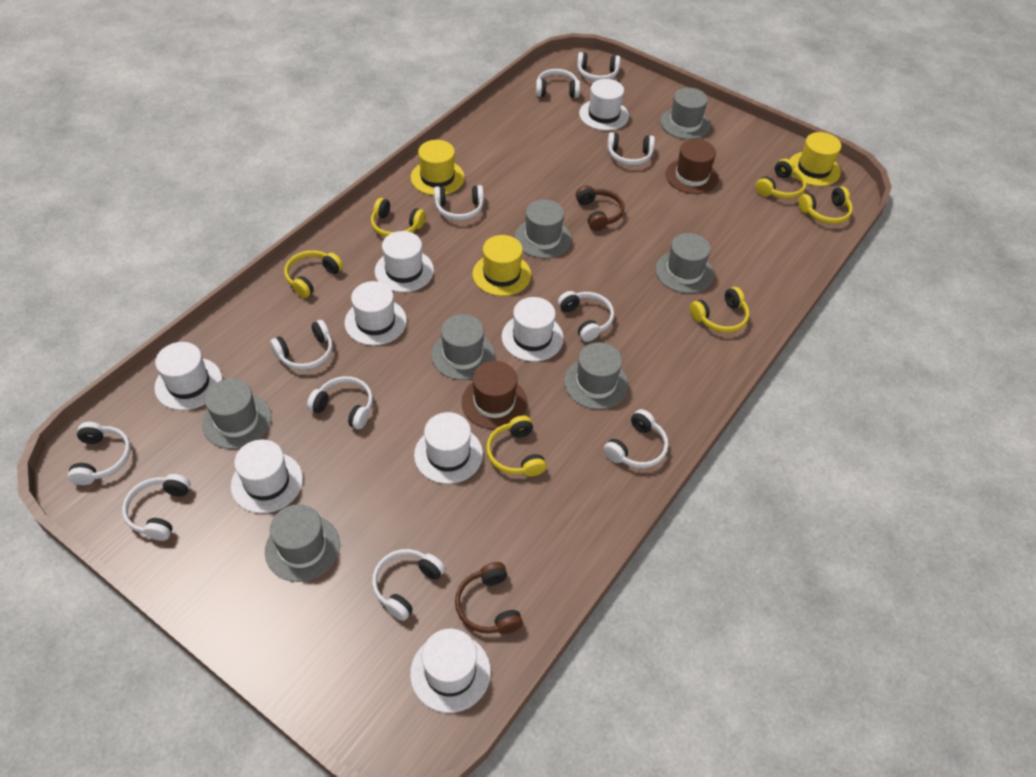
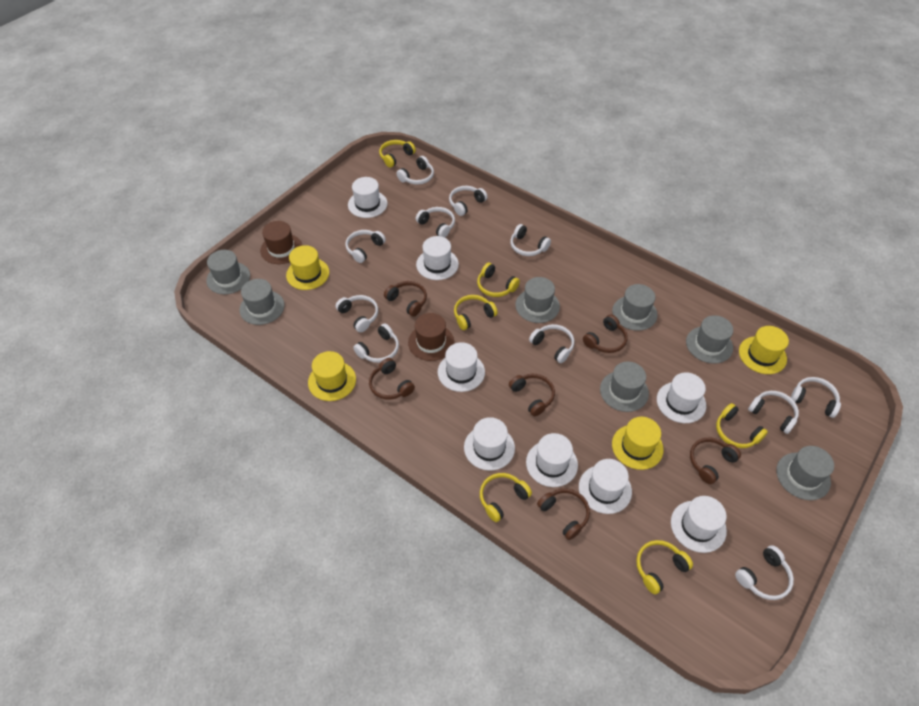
brown headphones: [455,562,523,634] [576,185,624,231] = 2 -> [369,358,415,400] [384,281,427,317] [509,374,555,416] [537,489,590,540] [583,314,628,353] [690,437,741,484] = 6
yellow hat: [411,140,465,195] [473,235,531,296] [789,132,841,186] = 3 -> [286,245,329,290] [308,351,356,401] [612,417,664,470] [739,326,789,374] = 4

